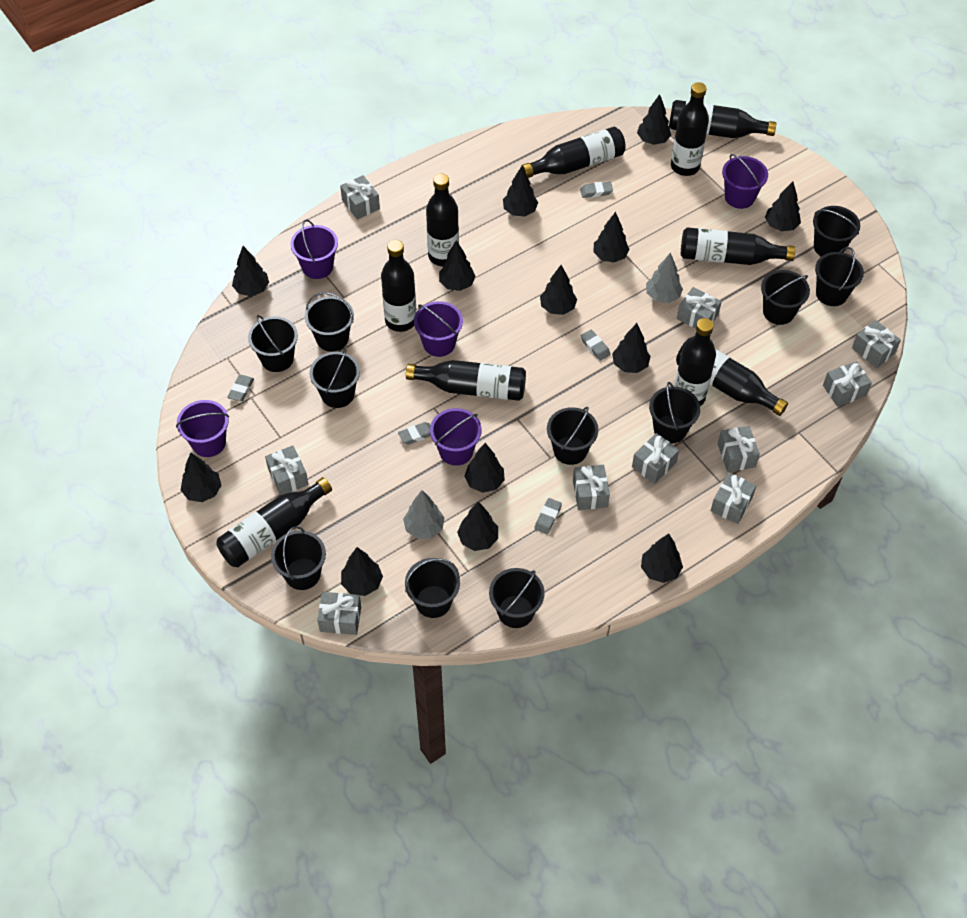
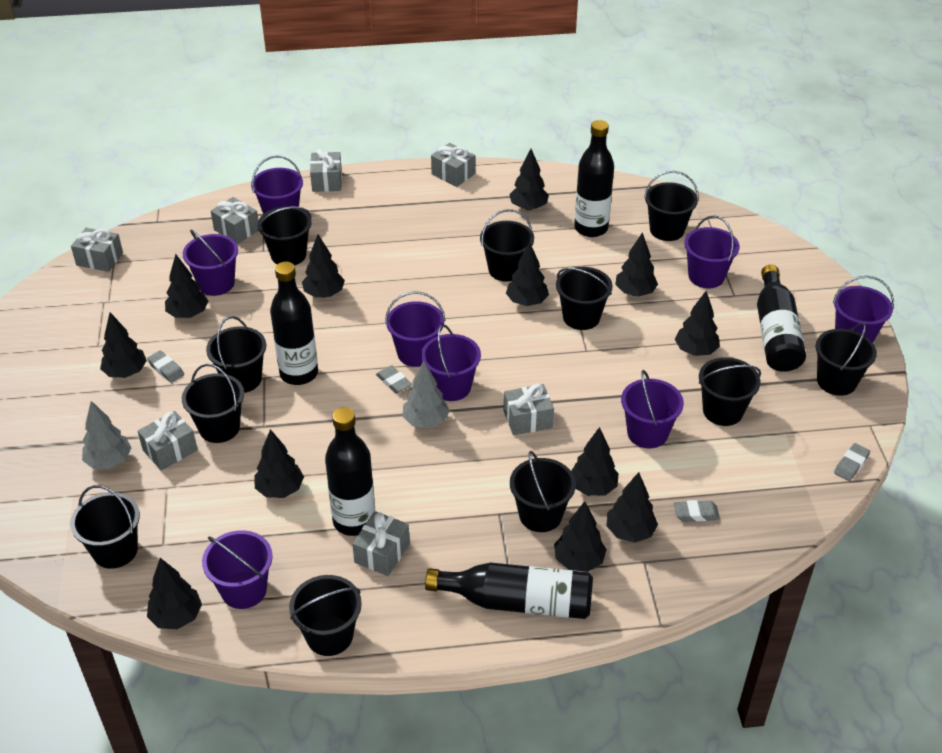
black bottle: [216,477,332,567] [381,240,417,332] [406,360,526,401] [426,174,459,266] [522,127,626,178] [669,100,776,138] [671,82,709,176] [674,318,716,406] [676,337,788,416] [681,227,795,265] = 10 -> [270,262,318,385] [325,407,375,536] [425,563,593,619] [574,120,614,237] [757,265,806,372] = 5
black tree: [181,453,221,502] [232,246,269,296] [341,547,383,596] [439,240,476,291] [457,501,498,551] [464,443,505,493] [503,166,538,216] [540,265,577,315] [593,212,630,263] [612,323,651,373] [637,94,671,145] [641,534,683,583] [765,181,801,231] = 13 -> [100,313,147,378] [147,558,202,629] [165,254,208,318] [254,429,304,498] [302,234,345,298] [506,242,549,306] [509,149,549,210] [554,501,607,572] [571,427,619,496] [606,472,658,543] [615,232,658,296] [675,291,720,356] = 12
grey eraser: [227,375,254,402] [398,422,431,445] [534,498,562,534] [580,182,613,198] [581,330,611,361] = 5 -> [147,351,184,383] [376,365,412,393] [674,500,720,522] [834,443,870,481] = 4
grey gift: [265,446,309,495] [317,592,361,635] [340,175,380,220] [573,465,610,510] [632,433,679,484] [677,287,722,328] [710,473,756,524] [717,426,760,472] [823,361,872,407] [852,320,901,368] = 10 -> [71,228,123,272] [138,411,198,470] [211,197,259,244] [310,149,342,192] [352,511,410,576] [431,143,475,187] [504,384,554,436] = 7
purple bucket: [176,400,229,457] [290,219,338,279] [414,301,463,357] [430,408,482,466] [722,154,768,209] = 5 -> [183,230,238,296] [202,530,273,609] [251,156,303,214] [385,291,445,367] [421,324,481,401] [621,370,684,448] [684,215,740,288] [833,276,894,343] = 8

